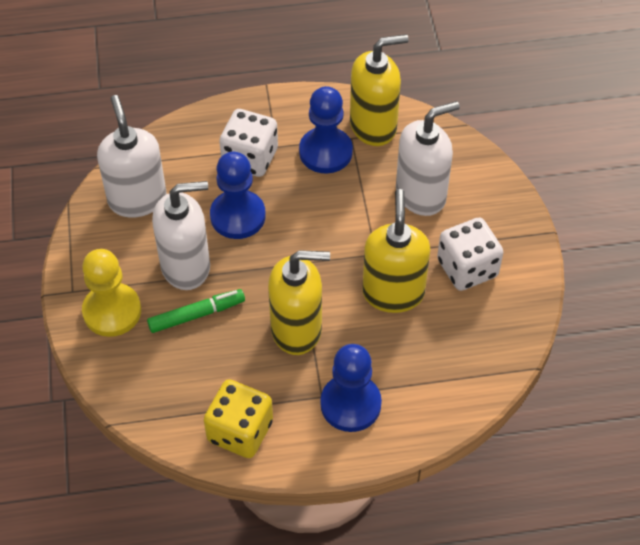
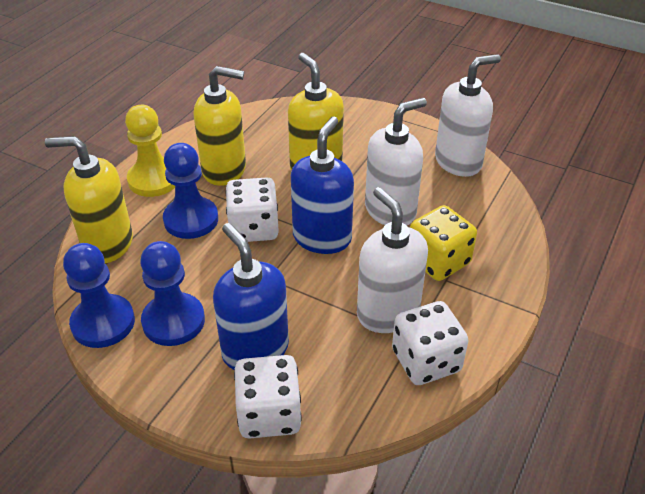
blue soap dispenser: none = 0 -> [213,223,289,370] [291,117,354,254] = 2
green marker: [147,289,245,333] = 1 -> none = 0
white dice: [219,109,278,177] [437,217,503,291] = 2 -> [226,177,279,242] [234,355,302,439] [392,301,469,385] = 3

